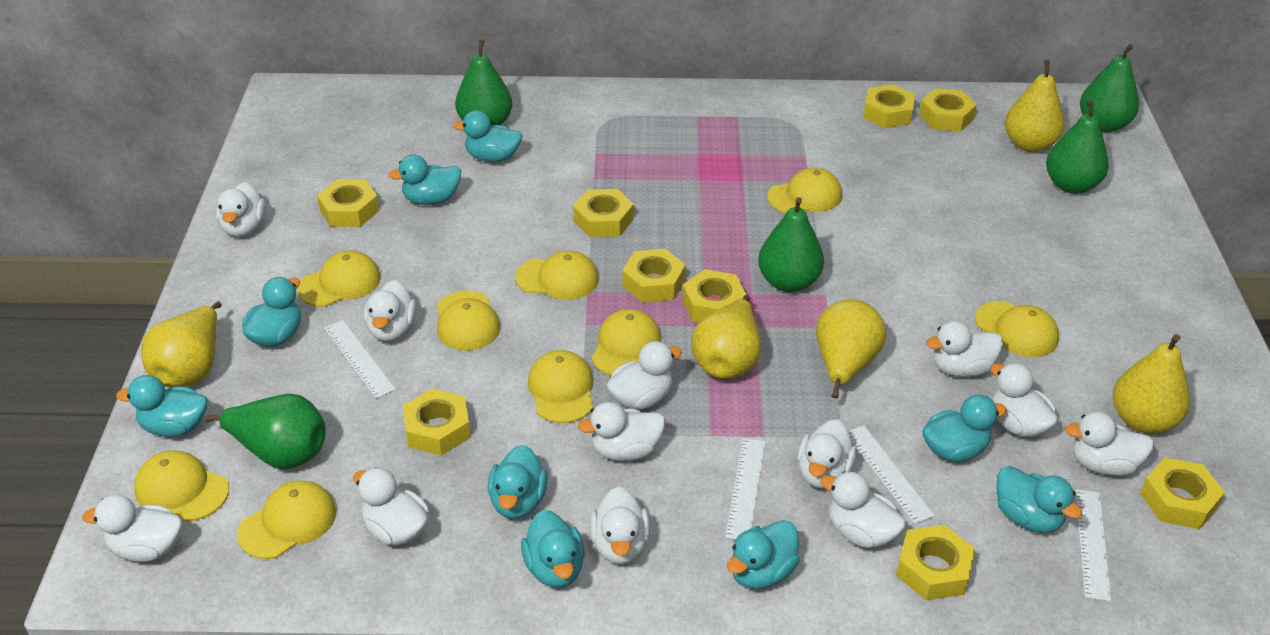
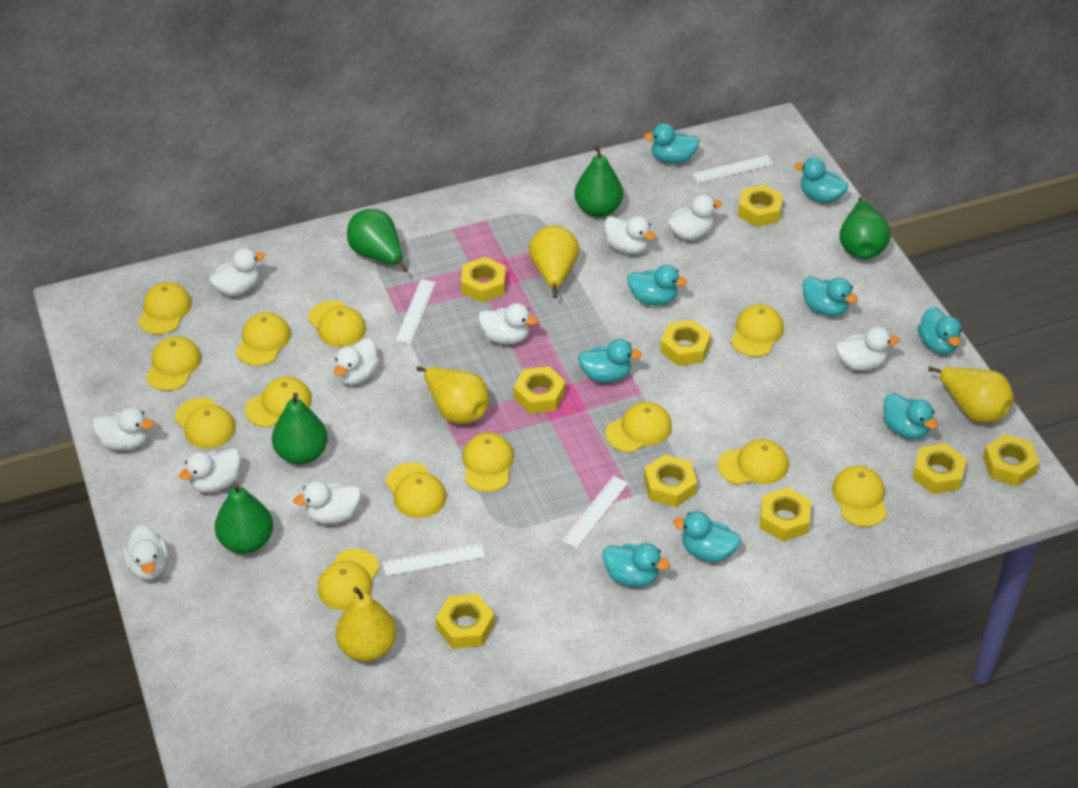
white duck: [82,494,182,562] [216,182,266,237] [353,467,429,545] [364,280,417,341] [578,402,665,461] [589,487,650,564] [606,341,682,410] [797,419,857,488] [820,471,906,548] [926,321,1003,377] [990,363,1058,437] [1065,412,1154,476] = 12 -> [92,407,154,451] [123,525,169,580] [179,448,240,493] [209,248,265,296] [293,481,361,524] [334,338,380,385] [478,303,538,344] [604,216,656,254] [667,194,722,240] [835,327,899,371] = 10
yellow cap: [134,450,229,521] [237,480,336,559] [297,250,381,307] [437,290,500,351] [515,250,599,300] [528,350,593,423] [592,309,661,376] [767,168,842,214] [975,301,1059,357] = 9 -> [138,282,192,335] [146,336,201,391] [175,398,236,449] [236,312,291,366] [245,377,312,427] [308,301,366,347] [318,549,380,610] [385,463,446,518] [462,433,514,492] [605,402,672,453] [718,439,789,485] [731,304,784,357] [832,466,887,527] = 13
yellow pear: [141,301,222,387] [691,295,761,379] [816,299,886,398] [1005,60,1065,152] [1112,334,1190,434] = 5 -> [336,587,397,662] [416,366,489,424] [529,225,579,298] [928,367,1014,423] = 4

